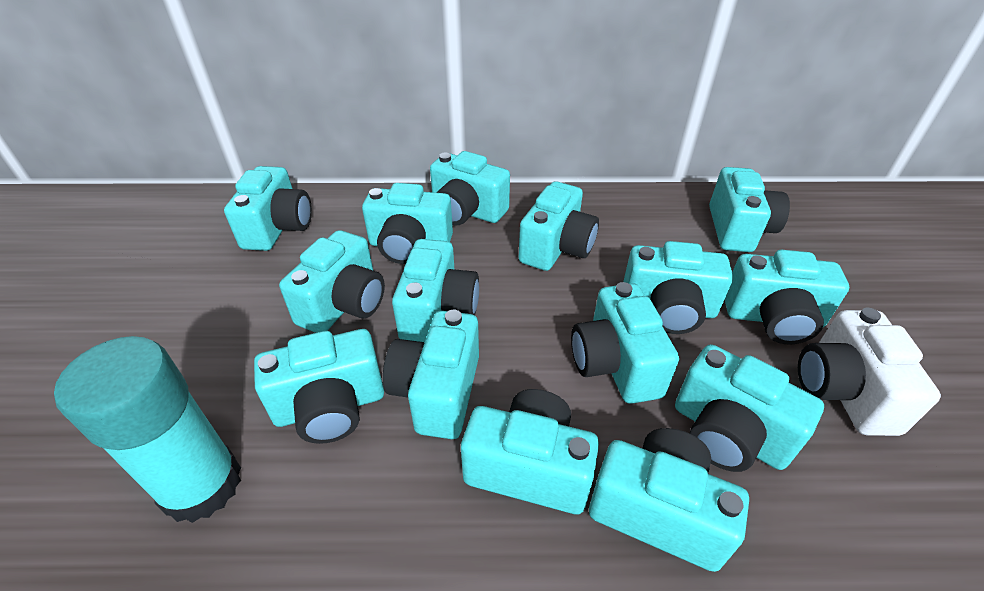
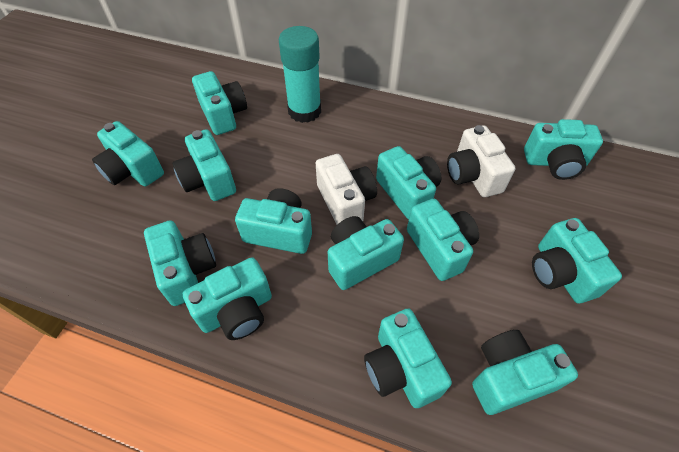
turquoise camera: [224,166,312,251] [254,329,384,444] [279,230,385,333] [362,183,453,264] [383,310,479,439] [392,239,479,342] [430,151,510,225] [461,389,599,514] [518,182,599,271] [571,282,679,404] [589,428,749,572] [623,241,733,334] [675,344,824,472] [709,167,790,252] [725,250,849,344] = 15 -> [92,121,164,186] [144,220,216,306] [172,129,236,201] [183,258,272,340] [192,71,247,135] [235,188,312,254] [328,216,404,290] [364,308,452,408] [376,146,442,220] [407,199,479,281] [472,330,578,415] [524,119,603,180] [532,218,622,304] = 13
white camera: [798,307,941,436] = 1 -> [316,154,377,225] [447,125,515,197] = 2

